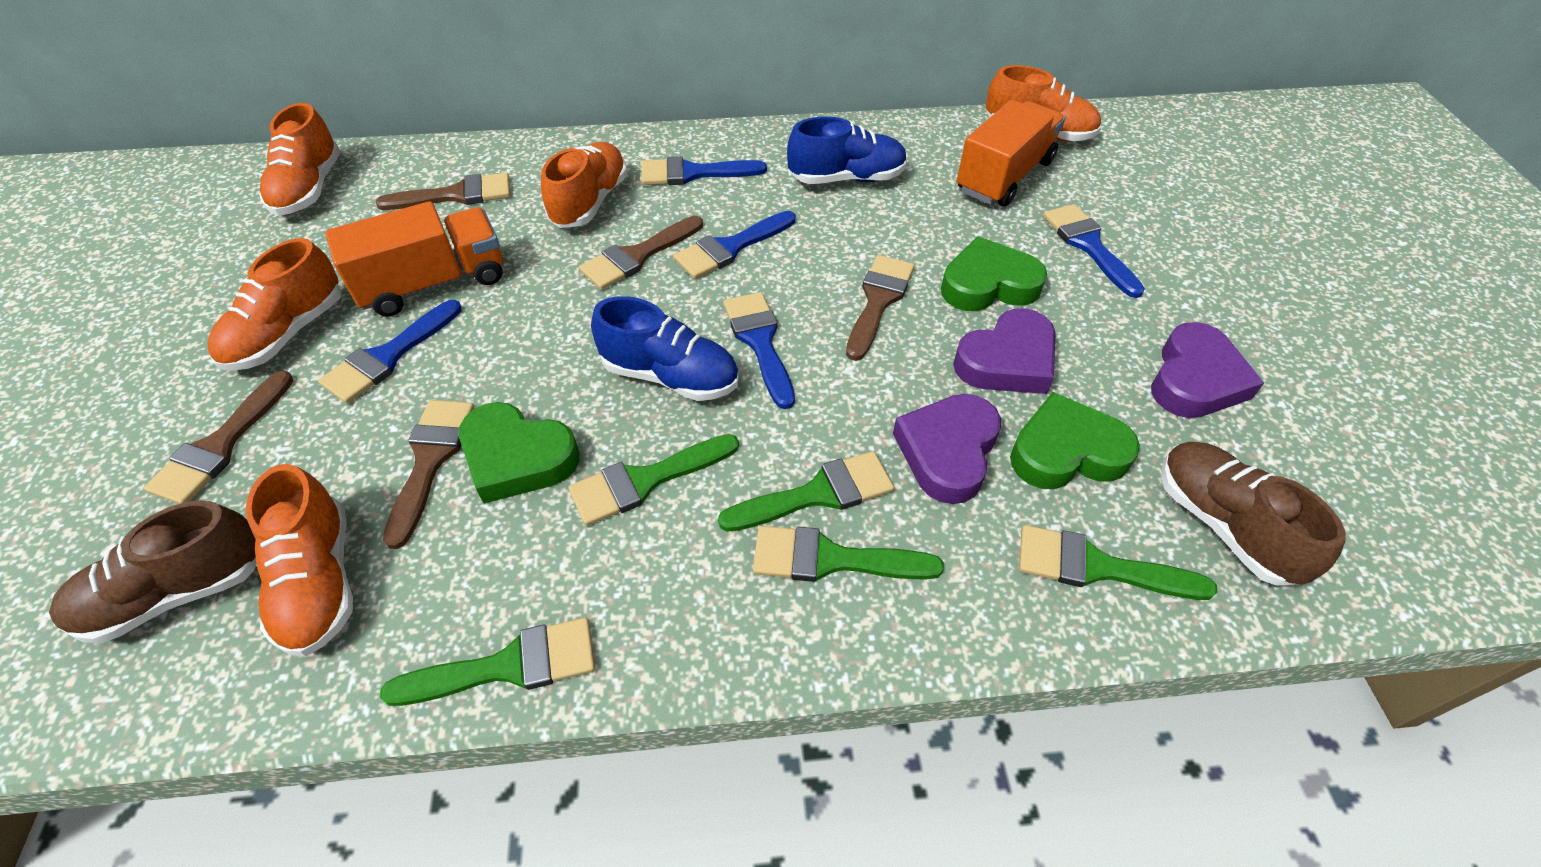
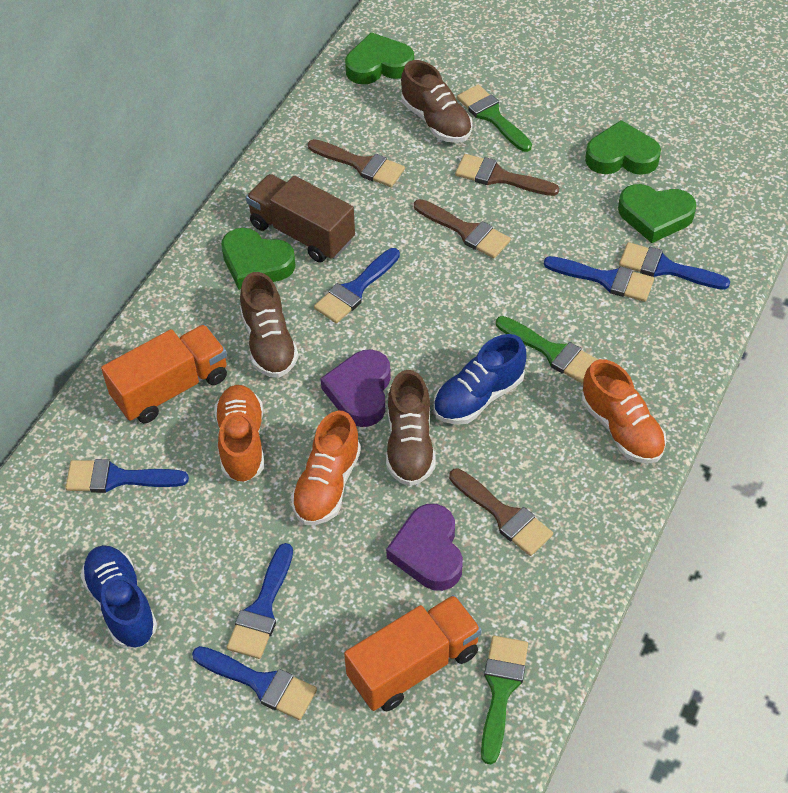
blue brush: [318,300,462,404] [641,156,767,185] [673,211,796,279] [723,292,795,409] [1043,204,1145,298] = 5 -> [65,459,189,493] [192,646,317,720] [227,543,293,659] [314,248,400,323] [544,256,654,302] [619,242,730,290] = 6
brown brush: [144,371,293,504] [376,173,510,210] [383,400,475,549] [579,216,703,290] [846,255,915,361] = 5 -> [308,139,405,187] [414,199,511,258] [449,468,553,556] [455,154,559,196] = 4
brown shoe: [49,500,257,644] [1161,442,1346,586] = 2 -> [240,272,299,378] [386,370,435,486] [401,60,472,143] = 3
brown truck: none = 0 -> [246,174,355,262] = 1
green brush: [380,617,595,706] [569,434,739,526] [718,451,894,532] [753,526,944,582] [1019,525,1217,600] = 5 -> [457,84,532,152] [481,636,528,764] [496,316,598,384] = 3
green heart: [459,402,579,504] [941,236,1047,311] [1010,392,1140,489] = 3 -> [221,228,296,290] [345,32,414,84] [585,120,661,175] [618,184,696,243] = 4
orange shoe: [208,238,342,371] [246,464,353,656] [259,103,341,216] [541,142,628,228] [986,65,1101,142] = 5 -> [214,385,264,483] [291,411,361,525] [582,359,666,464] = 3
purple heart: [893,394,1001,504] [953,309,1056,394] [1151,322,1264,418] = 3 -> [320,349,391,427] [386,504,463,591] = 2

